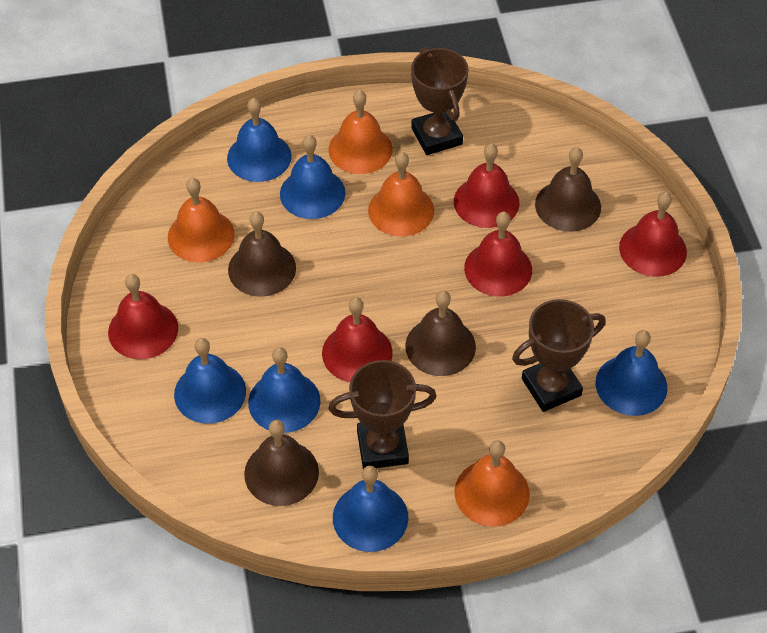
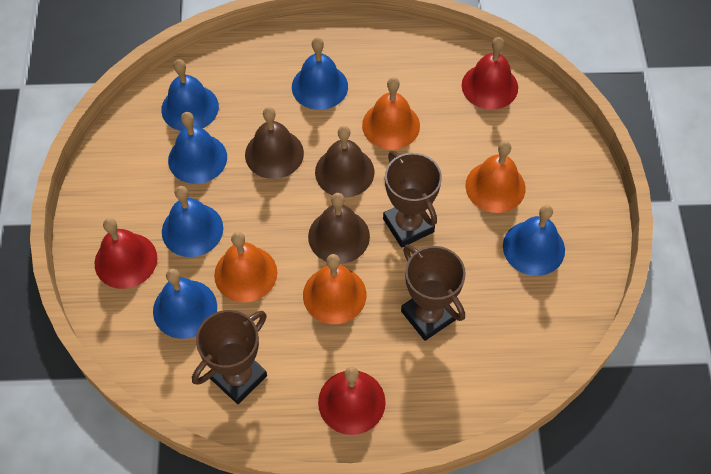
brown bell: [228,212,296,297] [244,420,319,506] [405,291,476,376] [535,147,601,232] = 4 -> [245,107,304,179] [308,193,370,264] [315,126,374,198] = 3
red bell: [108,274,178,359] [322,297,393,382] [454,143,519,228] [464,212,532,297] [619,192,687,277] = 5 -> [95,218,157,289] [318,367,386,435] [462,37,518,110] = 3

